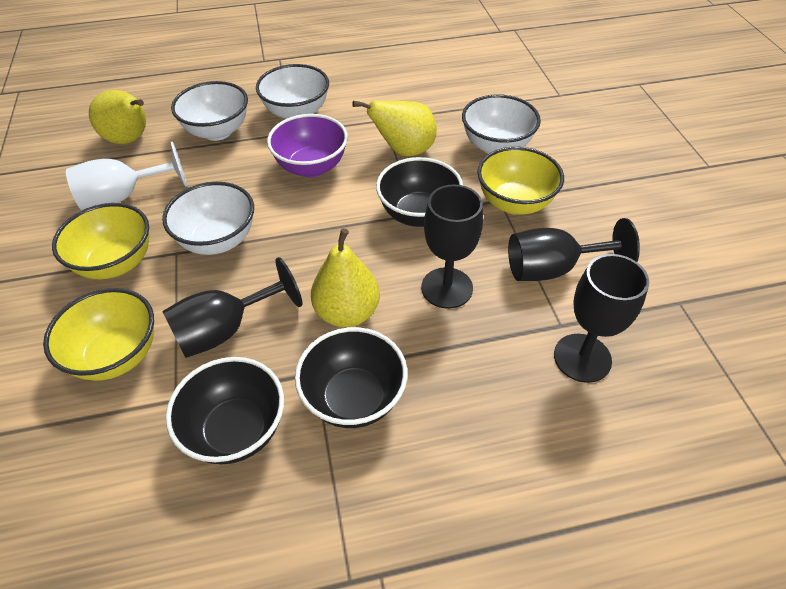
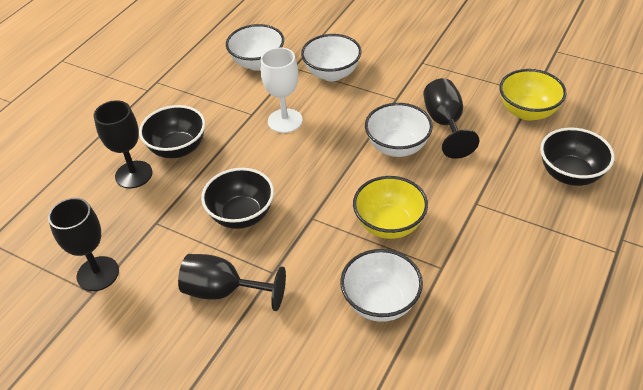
purple bowl: [267,114,348,177] = 1 -> none = 0
yellow bowl: [43,288,154,381] [52,203,149,279] [477,147,564,215] = 3 -> [353,176,428,239] [499,69,567,121] = 2
yellow pear: [89,90,146,144] [311,228,380,328] [352,100,437,156] = 3 -> none = 0

